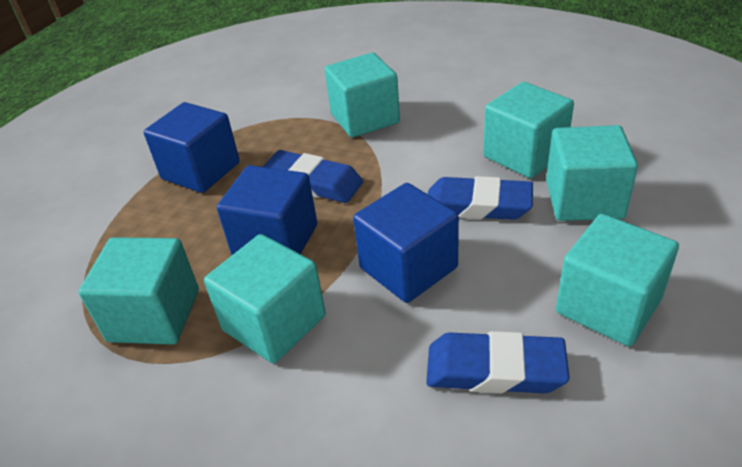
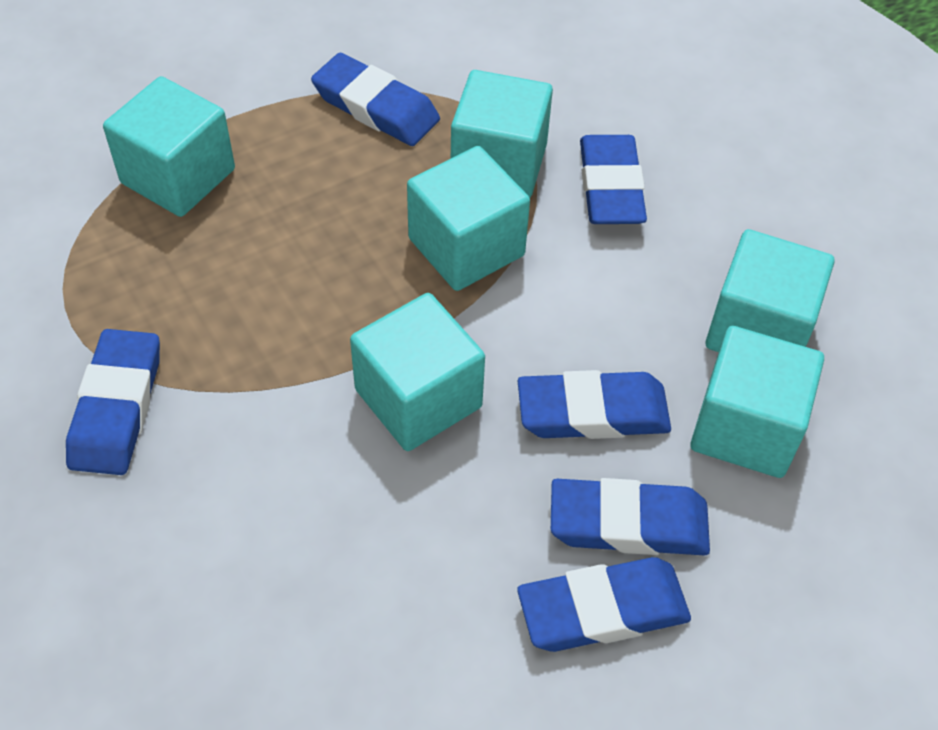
blue cube: [144,102,240,193] [217,165,317,255] [353,183,459,303] = 3 -> none = 0
blue eraser: [262,150,363,203] [426,331,570,393] [428,176,533,220] = 3 -> [66,329,160,475] [311,53,440,146] [517,557,691,652] [518,370,671,439] [551,478,710,556] [580,135,647,224] = 6

